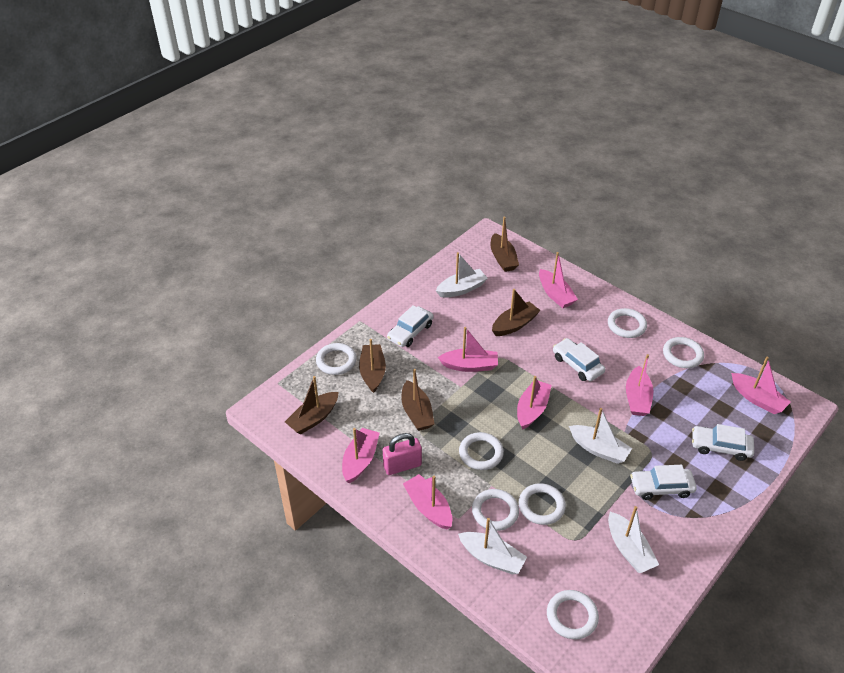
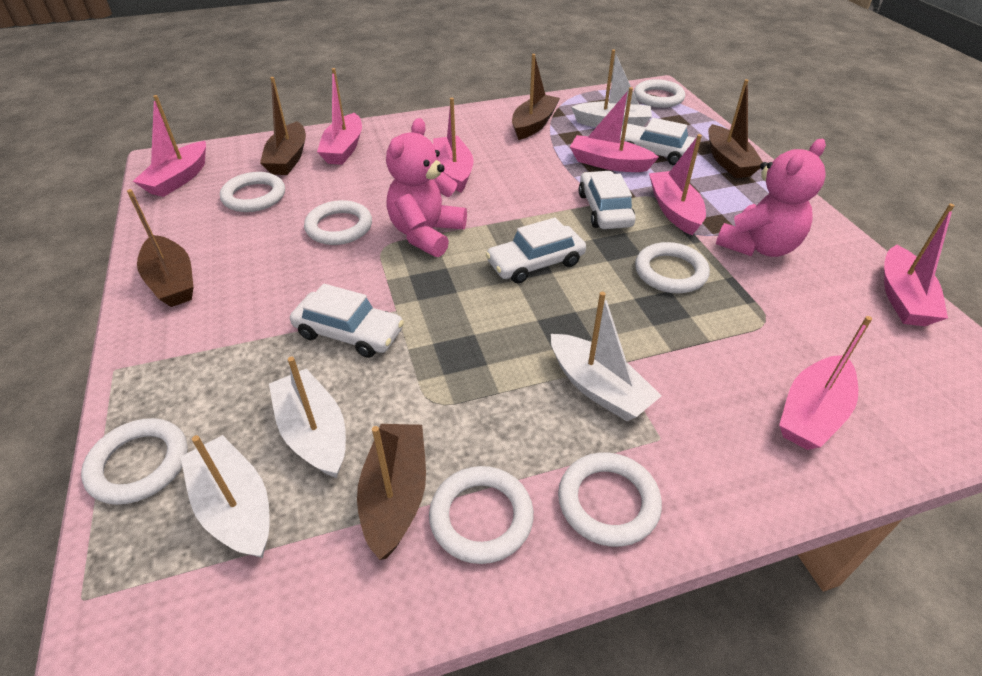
pink padlock: [383,433,422,475] = 1 -> none = 0
pink teddy bear: none = 0 -> [386,118,467,257] [716,139,826,257] = 2

